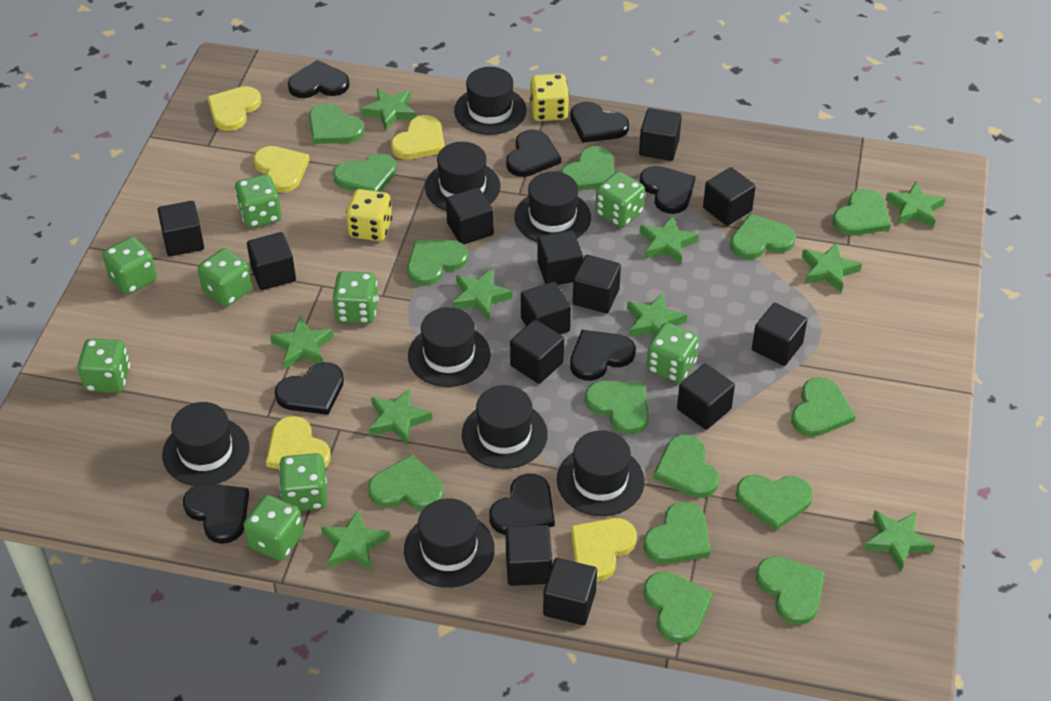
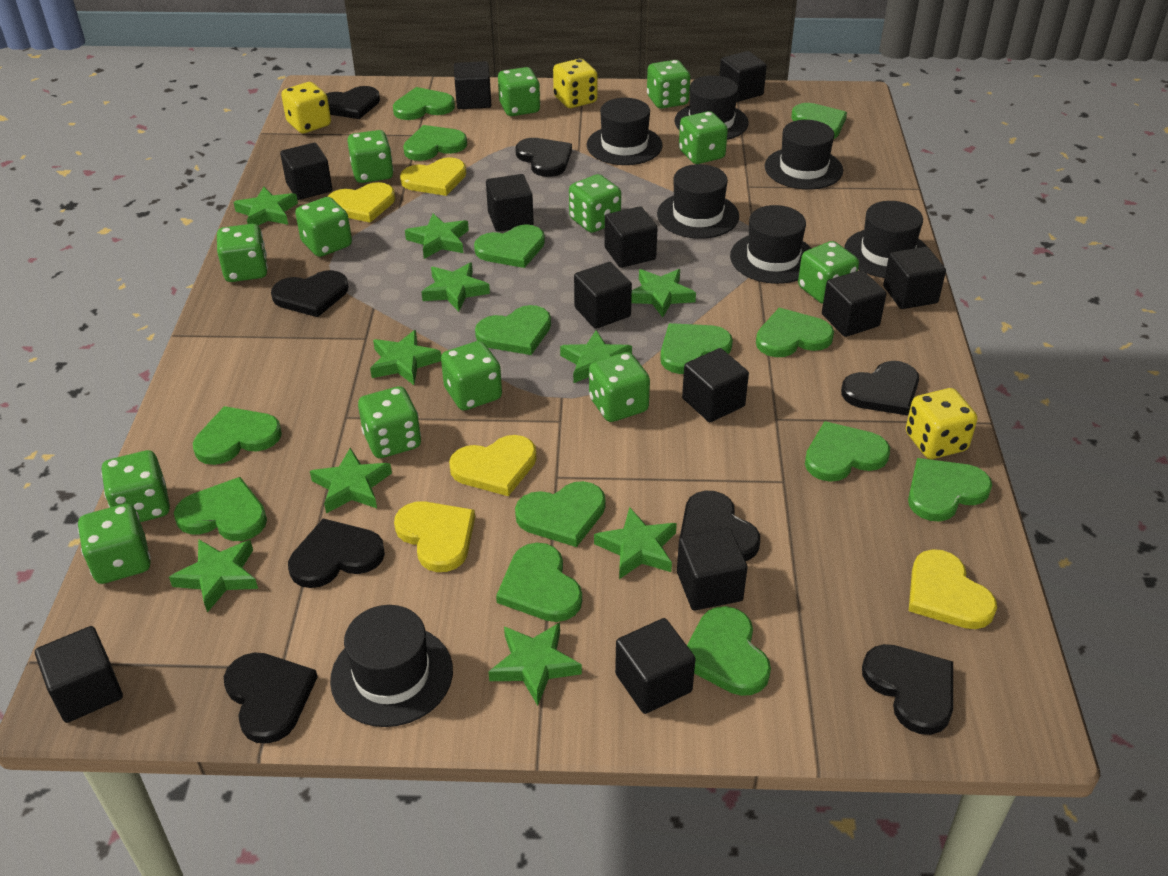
black cube: [158,201,204,256] [247,232,296,290] [446,188,494,244] [505,525,552,586] [510,319,564,384] [521,282,571,335] [537,230,583,285] [543,558,597,625] [573,255,621,313] [639,108,682,161] [677,364,735,430] [703,167,756,226] [752,303,807,366] = 13 -> [35,626,123,723] [280,143,332,200] [454,61,491,109] [486,174,534,232] [574,262,632,329] [605,206,658,268] [615,618,696,714] [677,528,747,610] [682,348,749,422] [719,51,767,102] [822,270,886,337] [883,247,946,309] = 12
black hat: [162,402,250,486] [404,498,495,588] [408,307,491,387] [425,142,500,211] [454,67,526,135] [462,385,548,469] [515,172,591,242] [557,430,645,516] = 8 -> [330,605,453,727] [587,98,663,165] [657,164,739,239] [674,75,749,140] [730,205,812,284] [765,120,843,190] [844,201,927,278] = 7
green dice: [78,339,130,393] [102,237,157,295] [198,248,252,307] [235,174,281,228] [244,495,304,561] [279,453,328,511] [332,271,379,324] [595,172,645,228] [647,323,699,383] = 9 -> [78,503,151,584] [101,450,170,522] [217,224,268,282] [295,197,352,257] [347,130,394,183] [358,386,421,458] [441,341,502,410] [498,67,540,116] [569,174,621,233] [589,352,650,422] [647,60,690,109] [679,111,728,164] [798,241,859,304] = 13
yellow dice: [346,189,392,241] [530,74,569,121] = 2 -> [281,82,331,133] [553,59,597,108] [906,388,977,459] = 3

